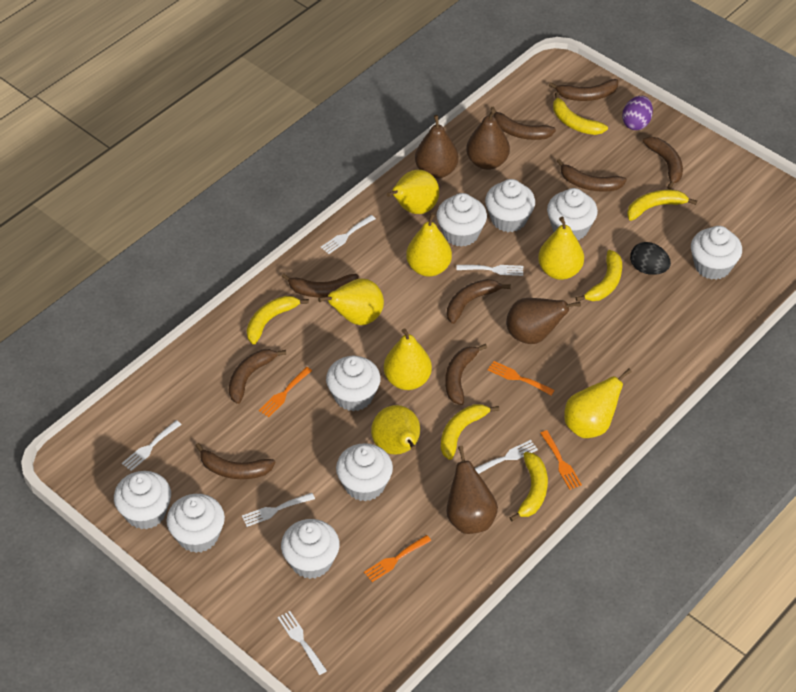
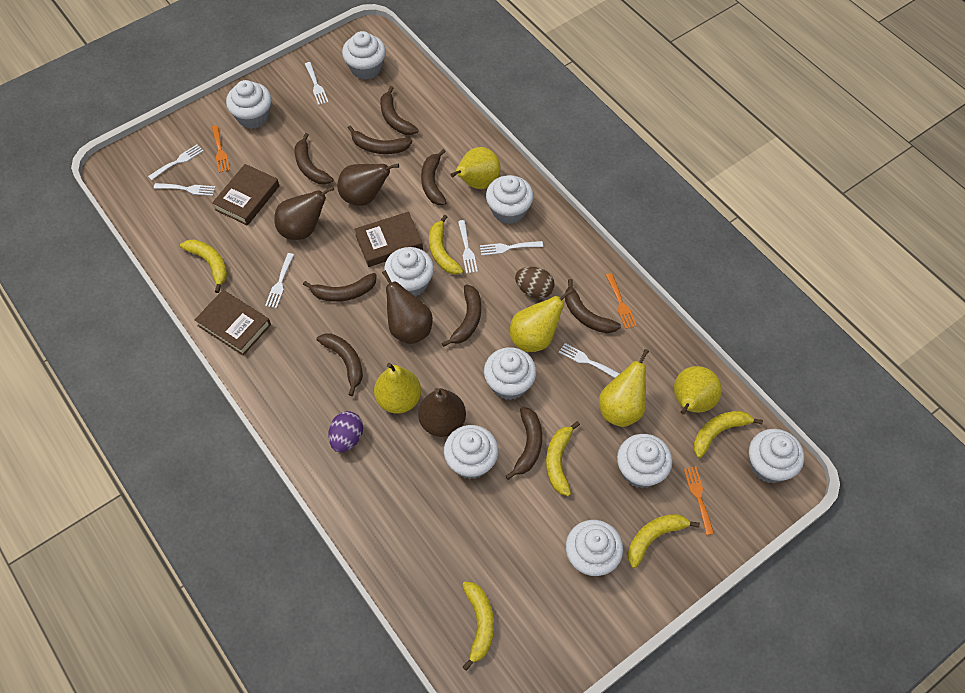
black egg: [630,242,671,275] = 1 -> none = 0
brown book: none = 0 -> [195,290,271,356] [212,164,279,226] [354,212,423,267] = 3
brown egg: none = 0 -> [515,267,555,299] = 1
orange fork: [259,367,312,417] [364,535,431,582] [488,361,555,395] [540,430,582,490] = 4 -> [212,125,230,173] [606,273,637,329] [684,466,714,535] = 3
white fork: [122,420,182,471] [242,493,315,527] [277,611,327,675] [321,215,376,254] [456,265,523,276] [475,440,538,474] = 6 -> [148,144,203,180] [154,183,215,196] [265,253,294,308] [305,62,328,105] [458,220,478,274] [480,241,543,256] [559,343,620,378] = 7
yellow pear: [318,278,384,325] [371,405,420,455] [384,328,432,390] [387,170,439,214] [406,213,452,277] [538,217,584,280] [564,368,632,438] = 7 -> [374,363,421,414] [450,147,501,189] [510,289,573,352] [599,349,649,427] [674,366,722,415] = 5

